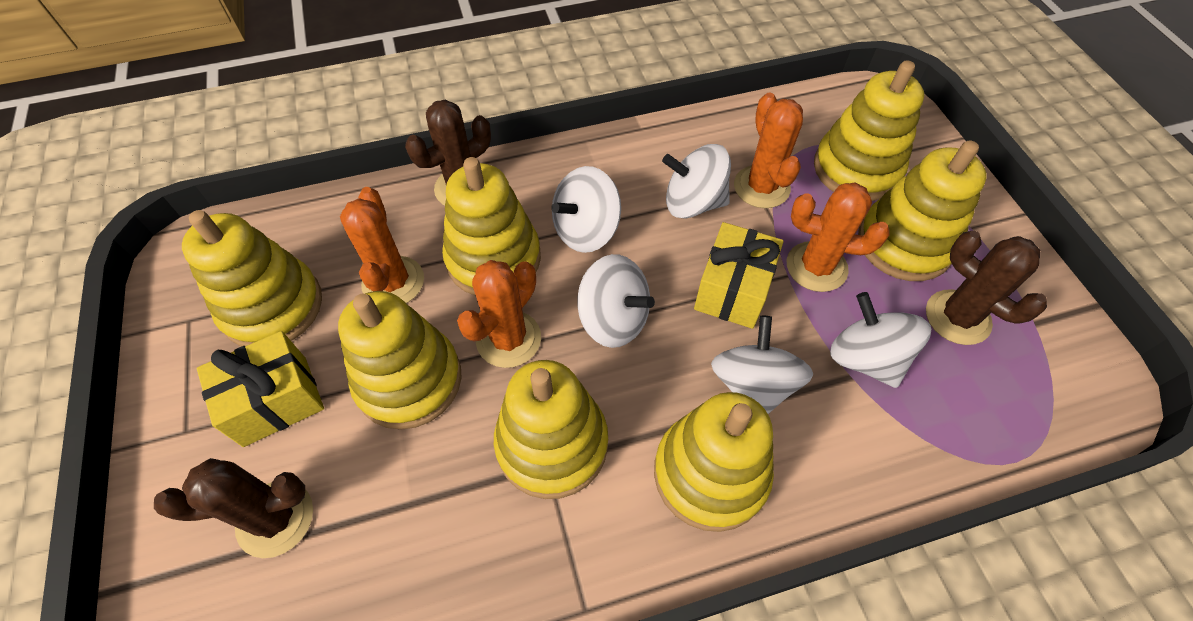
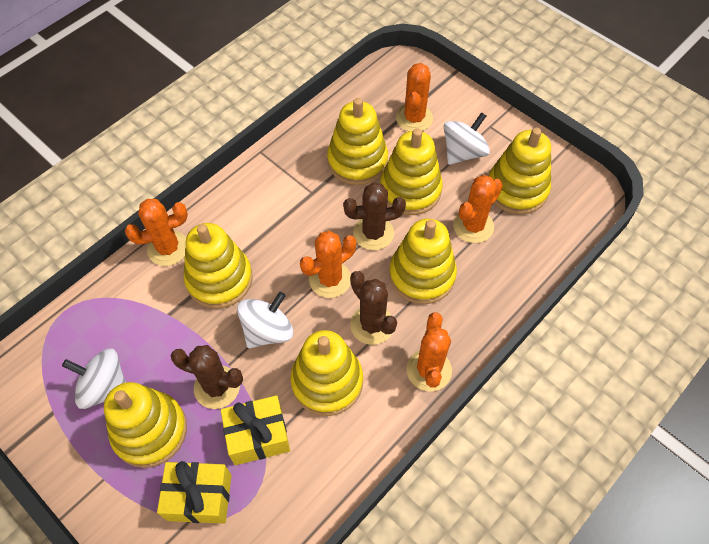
orange cactus: [340,187,424,303] [457,260,541,368] [734,92,803,208] [787,182,890,292] = 4 -> [125,199,188,266] [300,231,356,298] [396,63,433,131] [406,312,452,392] [453,175,503,243] = 5
white spinning top: [551,166,621,253] [578,254,655,348] [662,144,731,219] [711,316,813,414] [830,292,931,388] = 5 -> [62,349,126,409] [237,292,293,348] [444,112,490,165] = 3

